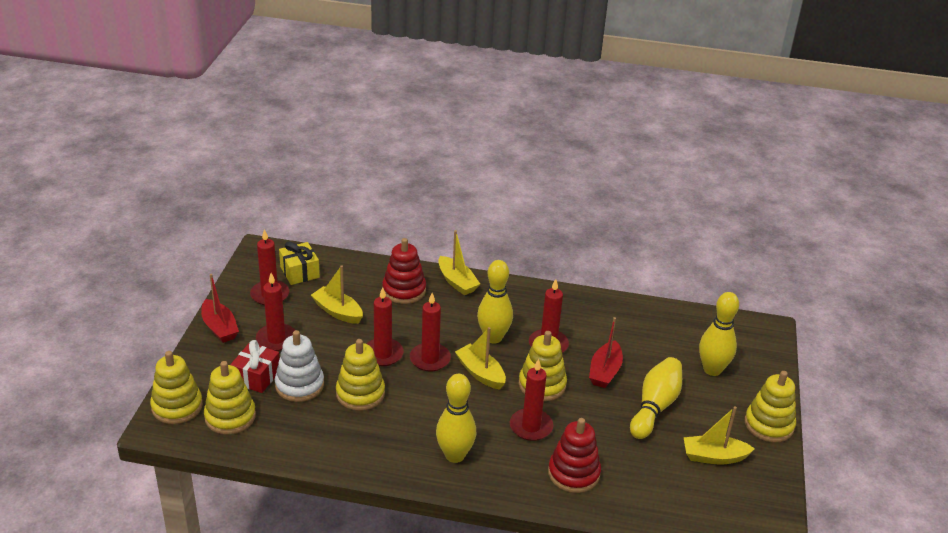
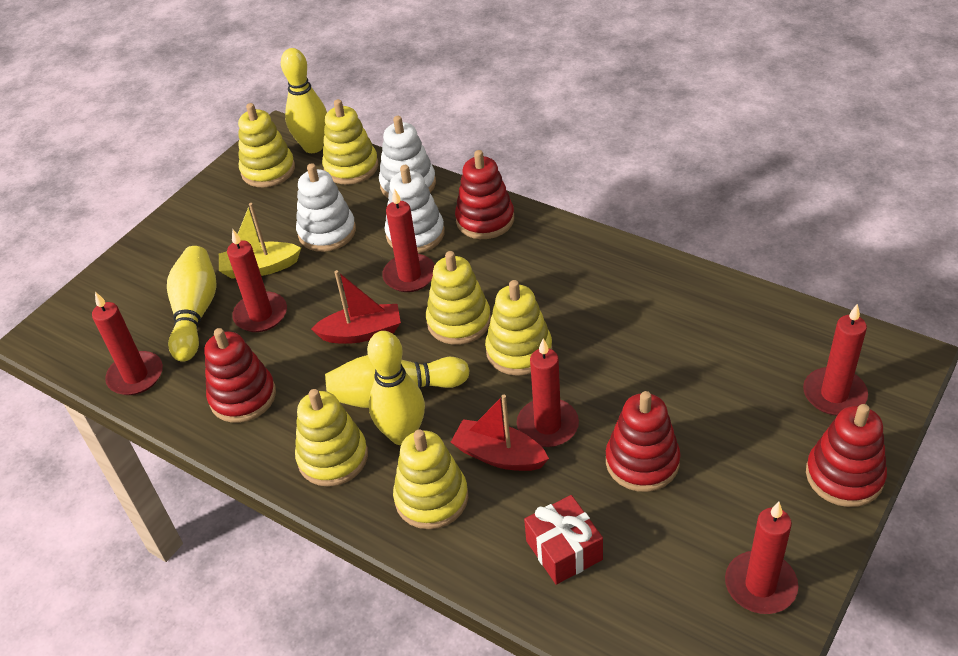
red stacking toy: [382,238,426,304] [548,418,601,493] = 2 -> [204,328,276,423] [455,150,514,239] [606,391,681,492] [806,404,887,507] = 4
white stacking toy: [275,330,324,402] = 1 -> [296,163,356,252] [379,116,436,198] [385,165,445,253] = 3
yellow boat: [311,265,363,324] [438,230,480,295] [455,327,506,390] [683,406,755,464] = 4 -> [219,203,301,279] = 1
yellow gift: [279,242,320,285] = 1 -> none = 0
yellow stacking toy: [150,351,203,424] [204,361,256,435] [336,339,385,411] [519,331,567,401] [745,371,796,443] = 5 -> [238,103,295,187] [295,389,368,487] [322,99,378,185] [393,429,468,529] [426,251,491,345] [485,280,552,376] = 6

